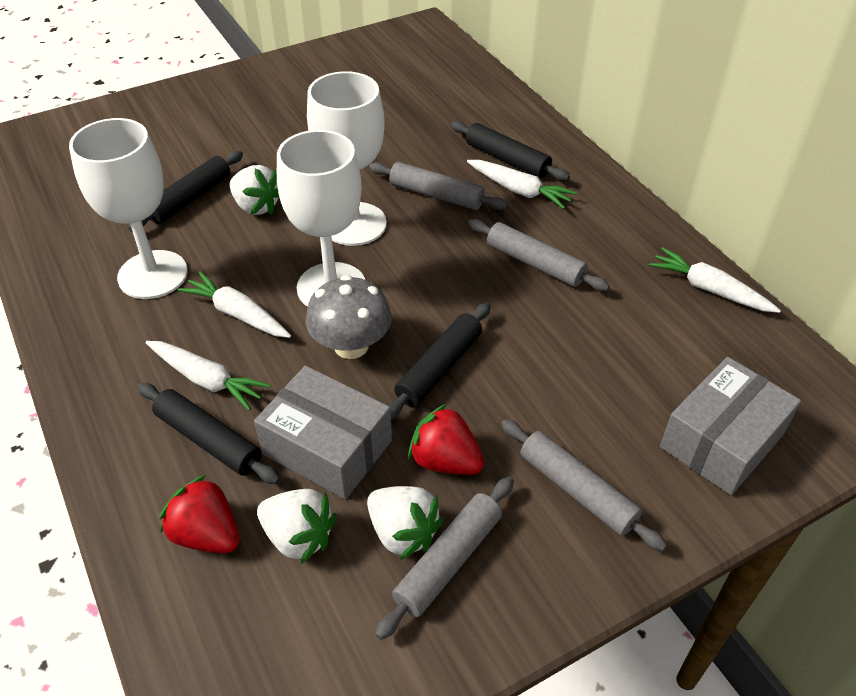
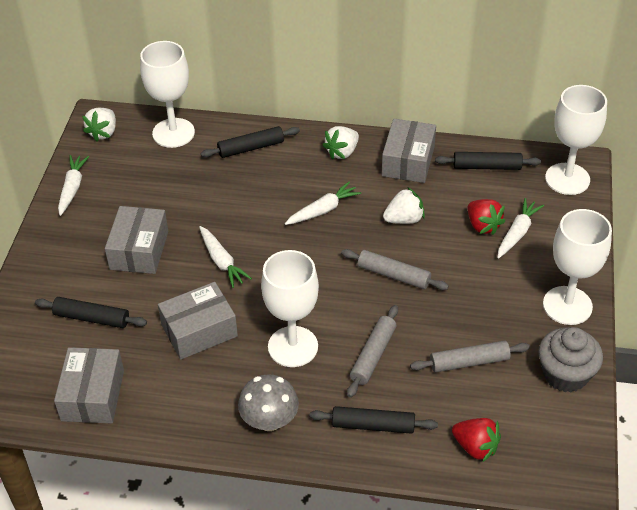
grey box: [254,366,392,499] [660,357,801,495] = 2 -> [54,347,124,424] [105,206,168,274] [158,282,238,360] [382,119,436,183] = 4
grey cupcake: none = 0 -> [538,327,603,392] = 1
grey rolling pin: [369,162,507,210] [375,477,514,640] [468,219,610,291] [501,419,667,552] = 4 -> [341,249,449,290] [347,305,398,397] [410,341,530,372] = 3
white goblet: [69,118,188,299] [277,130,365,307] [307,71,387,246] = 3 -> [140,41,195,148] [261,250,319,367] [543,209,612,325] [545,85,607,195] = 4

